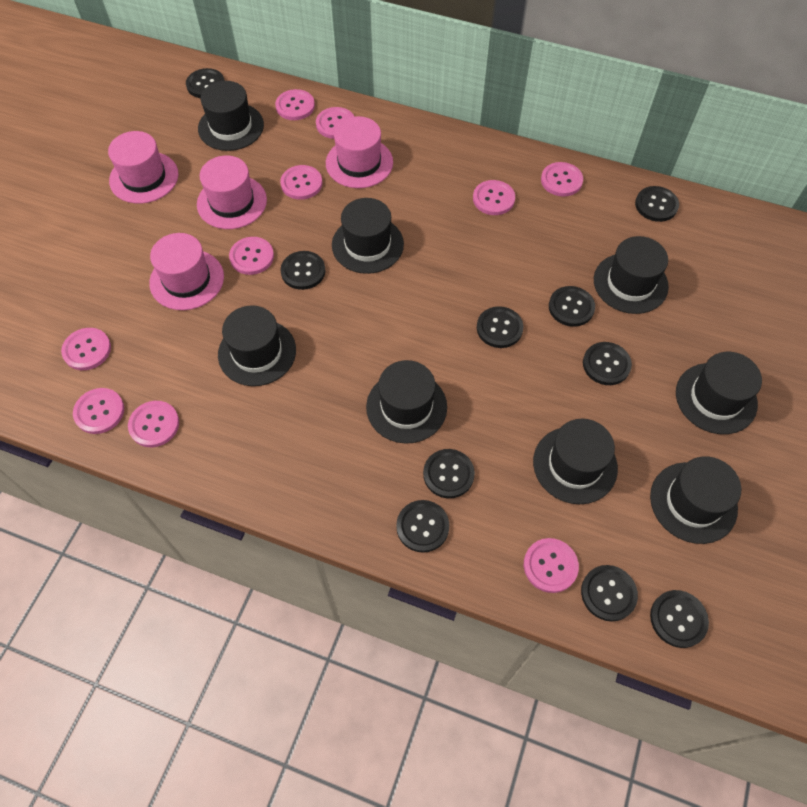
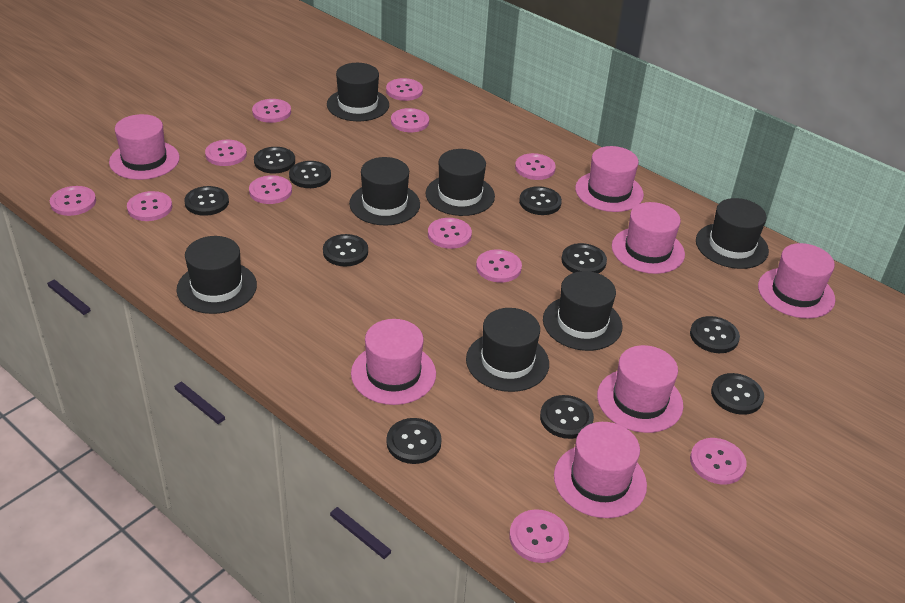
black hat: [198,81,264,151] [218,305,296,386] [332,198,404,274] [366,360,447,444] [533,419,618,504] [594,236,669,314] [650,456,741,544] [676,352,762,434] = 8 -> [176,236,257,314] [327,63,389,121] [349,157,420,226] [426,149,495,216] [466,308,549,392] [543,271,622,351] [696,198,769,269] = 7
pink button: [61,328,111,370] [73,388,124,434] [128,401,179,447] [229,237,274,275] [275,89,315,120] [280,165,322,200] [316,107,354,139] [473,180,515,215] [524,538,579,593] [541,162,583,196] = 10 -> [50,186,96,216] [127,191,172,221] [205,140,247,166] [249,175,292,204] [252,99,291,123] [386,78,423,101] [391,108,429,132] [428,218,472,249] [476,249,522,282] [509,509,569,563] [515,153,556,180] [690,438,747,484] = 12
pink hat: [108,131,179,204] [149,233,224,310] [197,156,267,229] [326,116,393,188] = 4 -> [109,114,180,180] [351,319,436,405] [554,422,647,518] [575,146,644,212] [597,345,683,433] [612,202,685,274] [758,243,835,319] = 7

